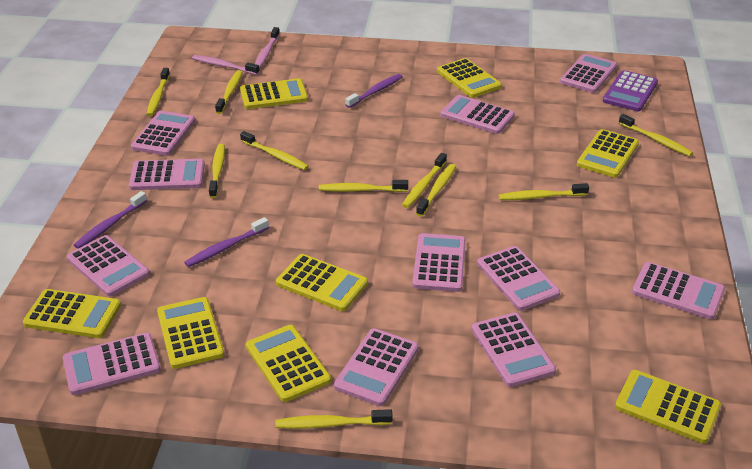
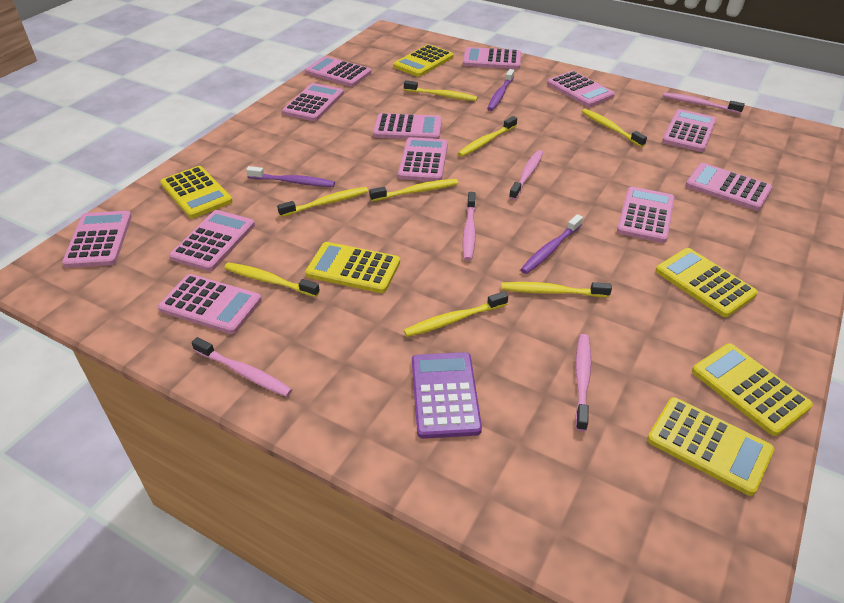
pink calculator: [63,333,161,395] [67,235,150,297] [129,159,205,190] [131,111,195,156] [334,328,419,406] [412,233,466,292] [440,95,515,134] [471,313,556,387] [477,246,560,311] [560,54,617,93] [632,262,725,320] = 11 -> [62,211,132,268] [158,274,262,334] [169,210,255,271] [282,83,344,121] [305,56,371,87] [373,113,442,139] [398,137,448,181] [463,47,521,69] [547,71,615,107] [617,187,675,243] [662,109,717,152] [686,163,772,211] = 12
pink toothbrush: [192,55,260,75] [255,27,280,69] = 2 -> [191,337,292,397] [463,192,476,261] [509,150,543,200] [575,334,591,432] [662,92,745,114] = 5
yellow calculator: [23,289,121,338] [157,297,224,369] [240,78,308,109] [246,325,331,402] [276,254,368,311] [437,58,502,98] [577,129,639,178] [615,370,721,443] = 8 -> [160,166,233,218] [305,242,400,293] [393,44,453,77] [647,397,774,496] [656,248,758,317] [692,343,813,436] = 6
yellow toothbrush: [146,68,170,116] [209,144,225,198] [215,70,243,114] [240,131,309,170] [275,409,392,429] [319,180,408,192] [402,153,447,208] [416,164,456,217] [499,183,589,200] [619,114,693,157] = 10 -> [224,262,320,297] [277,187,368,217] [369,179,458,201] [404,80,478,101] [404,291,508,337] [458,116,517,157] [501,282,612,297] [582,109,647,147] = 8

